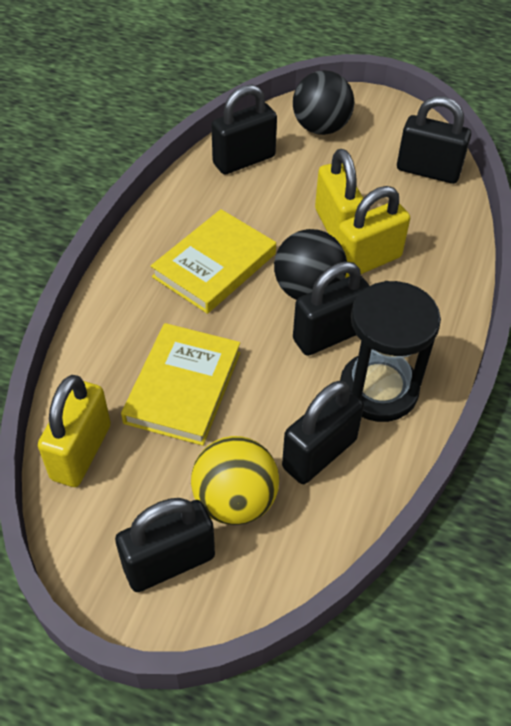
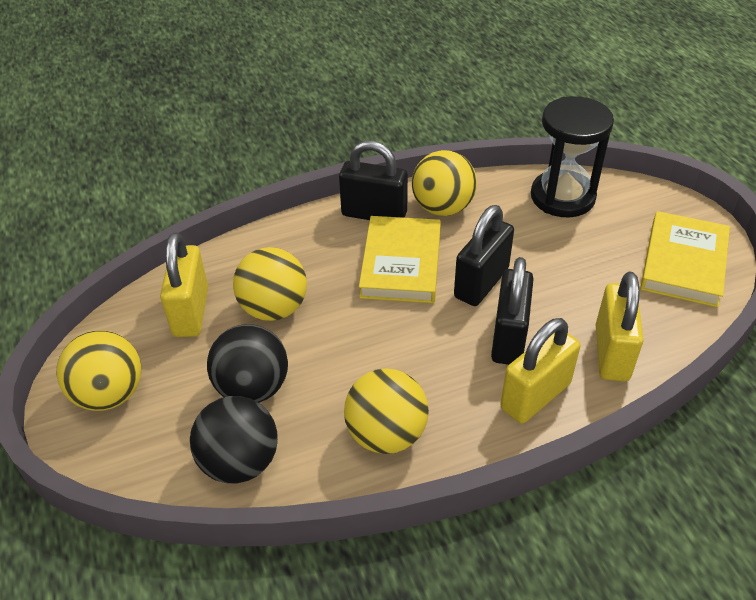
black padlock: [115,498,215,592] [211,84,277,174] [282,381,364,484] [293,261,370,356] [397,96,471,184] = 5 -> [339,141,408,220] [454,205,514,306] [491,257,534,365] = 3
yellow ball: [191,436,279,525] = 1 -> [57,330,141,411] [233,247,307,321] [344,368,429,454] [412,150,477,216] = 4

